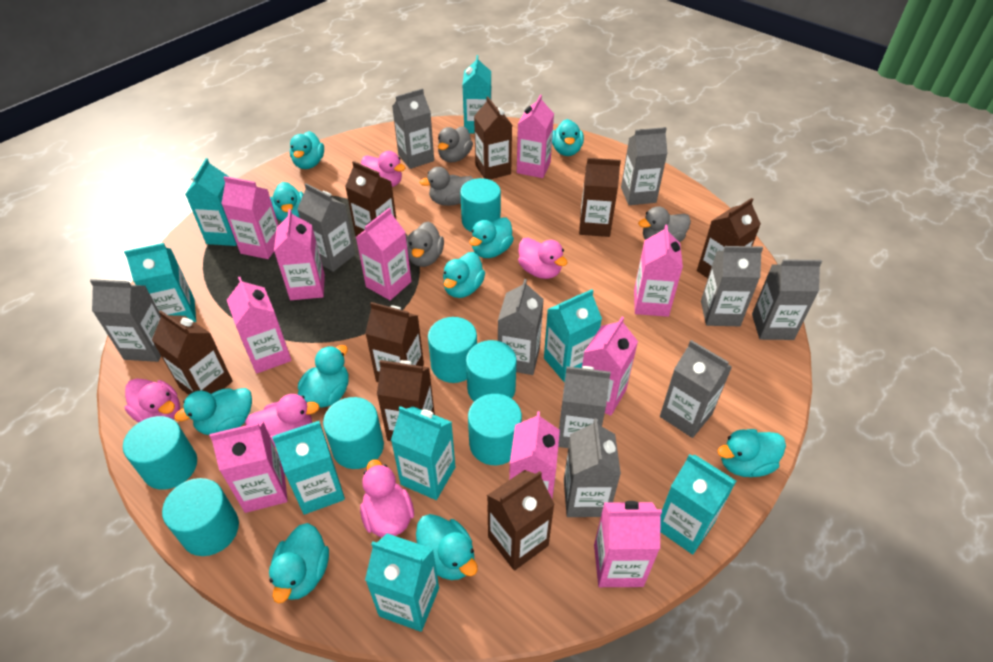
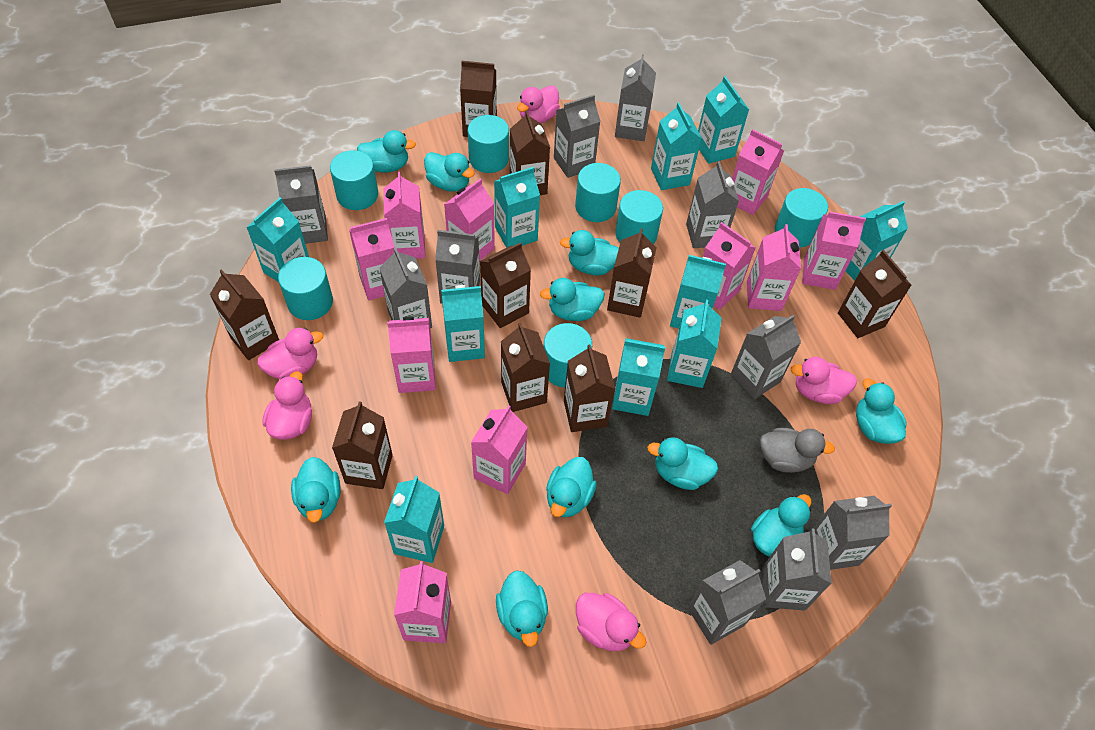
brown carton: [152,310,233,395] [345,161,397,237] [365,302,424,382] [377,360,435,441] [474,96,512,180] [487,470,555,571] [579,158,621,237] [697,198,761,278] = 8 -> [210,269,279,360] [332,401,393,489] [460,61,497,137] [480,242,531,328] [501,323,550,412] [510,110,550,195] [564,344,615,432] [607,229,657,318] [838,250,911,338] = 9
grey duck: [406,222,444,267] [420,167,474,206] [438,126,473,162] [638,206,691,242] = 4 -> [760,428,835,473] = 1
turquoise carton: [124,243,196,322] [185,158,237,246] [272,421,345,515] [365,533,439,632] [391,406,455,500] [462,55,492,133] [544,289,602,382] [660,454,736,554] = 8 -> [246,198,309,282] [384,476,444,563] [441,285,485,362] [494,167,540,248] [612,338,665,416] [651,103,702,190] [667,300,722,388] [670,255,726,329] [698,76,749,164] [846,201,908,281] = 10

